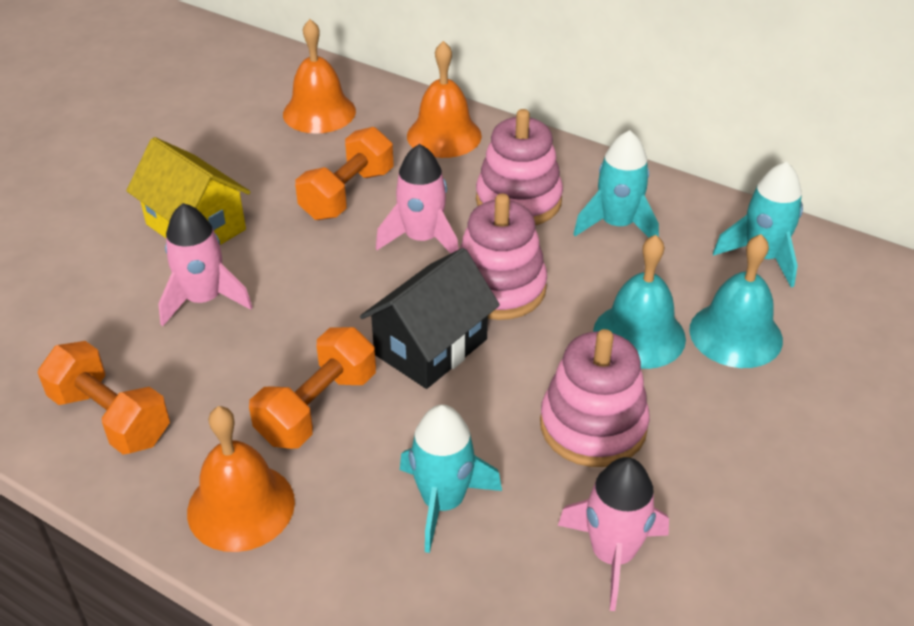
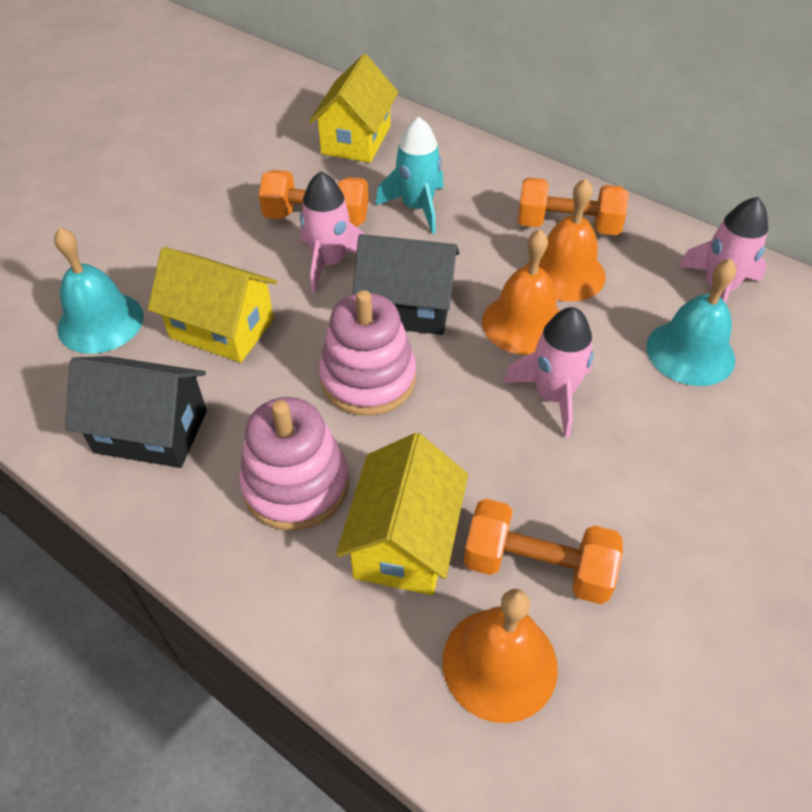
black house: [360,248,500,389] = 1 -> [65,356,207,468] [352,234,460,335] = 2
pink stacking toy: [459,193,547,320] [476,109,563,225] [540,329,650,467] = 3 -> [239,397,349,531] [319,290,416,416] = 2
turquoise rocket: [400,405,502,553] [574,130,659,238] [713,161,803,287] = 3 -> [376,116,444,234] = 1
yellow house: [126,137,251,245] = 1 -> [148,247,277,363] [309,54,398,163] [336,433,468,595] = 3

